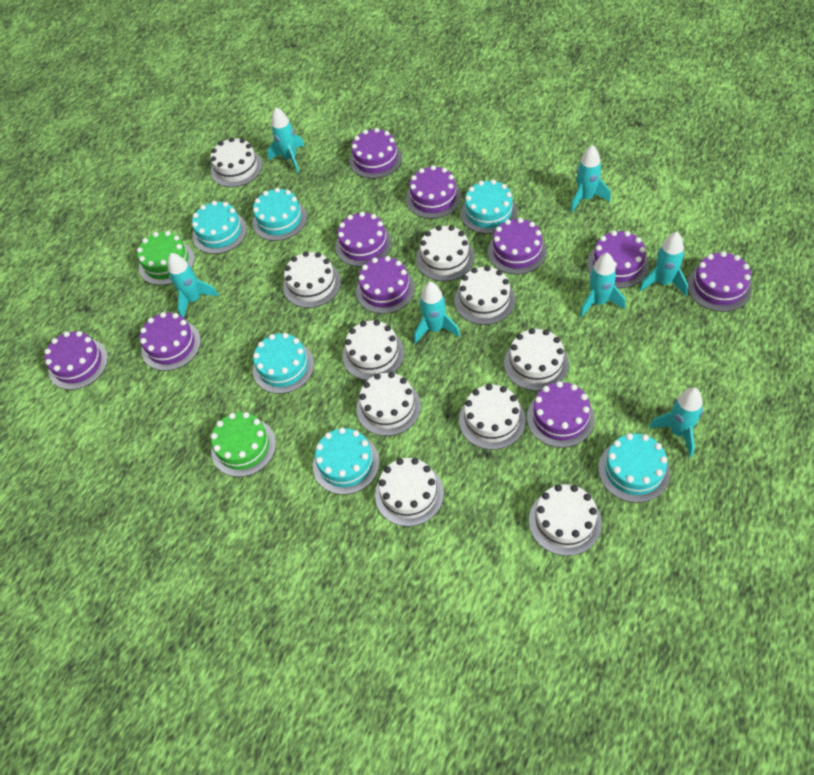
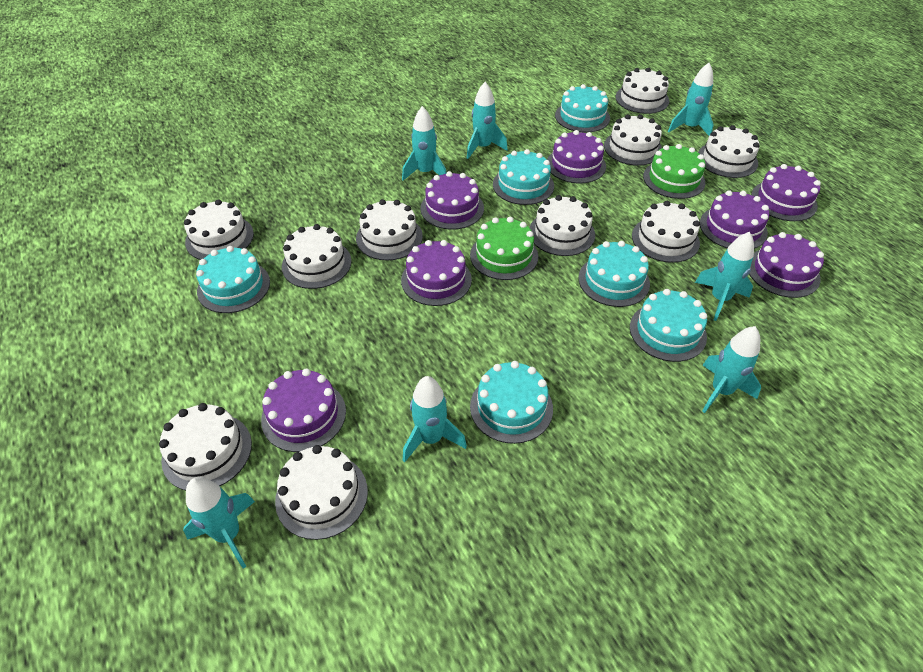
purple cake: [44,331,108,390] [140,312,201,371] [335,212,392,267] [349,128,402,179] [356,256,415,314] [406,165,461,219] [488,218,547,274] [527,381,594,448] [587,230,649,288] [687,251,752,312] = 10 -> [261,368,346,452] [401,240,472,306] [420,171,484,230] [547,130,606,184] [700,190,769,249] [749,232,824,298] [751,164,821,221] = 7

